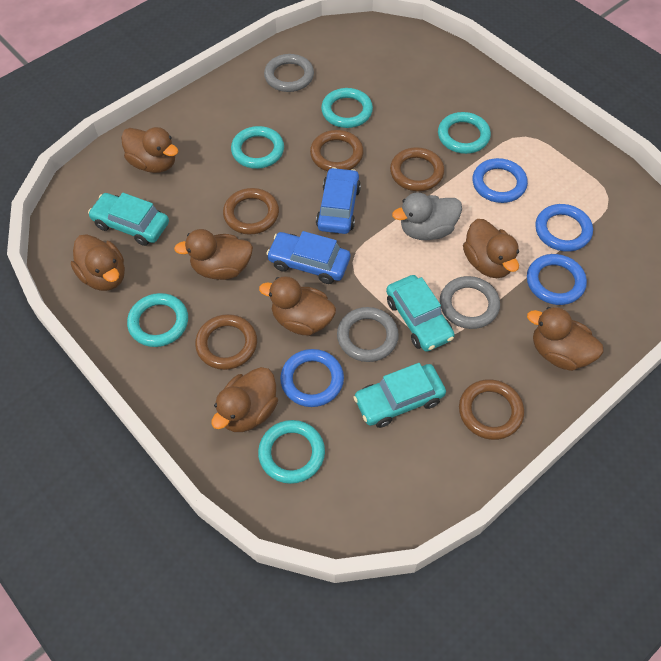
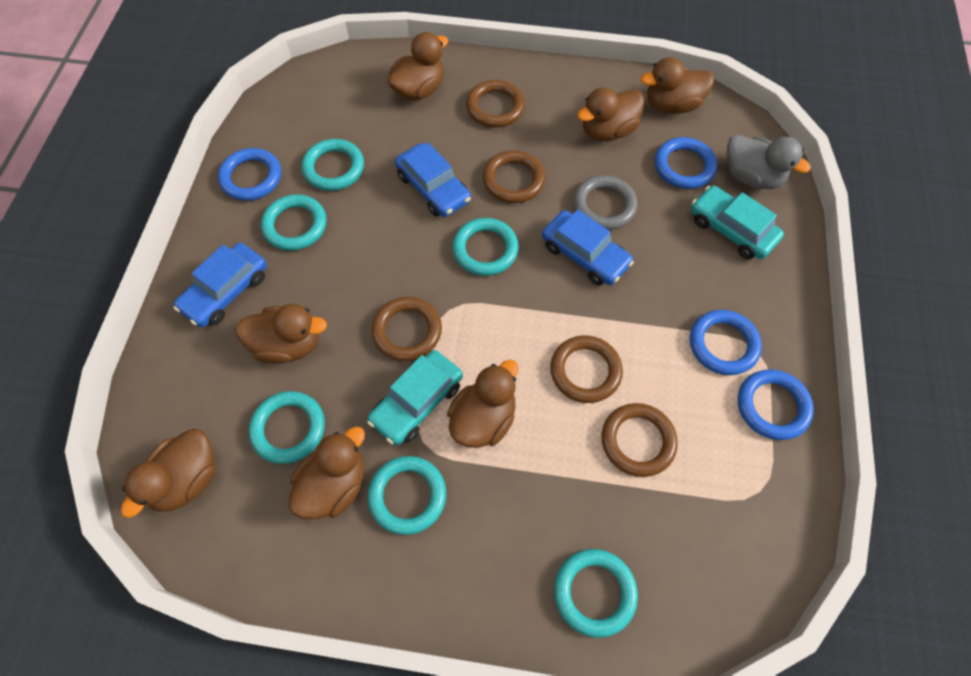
blue car: [266,231,350,284] [316,167,361,234] = 2 -> [174,243,267,327] [395,142,471,217] [542,209,634,285] = 3
grey ring: [264,54,314,92] [337,307,399,362] [440,276,500,329] = 3 -> [573,175,638,230] = 1
turquoise car: [88,193,169,246] [353,363,446,428] [386,275,455,352] = 3 -> [367,350,463,445] [691,185,784,259] = 2
turquoise ring: [127,293,188,347] [231,126,284,169] [258,420,325,484] [321,88,373,128] [438,112,491,154] = 5 -> [249,391,325,464] [261,194,326,251] [302,139,364,191] [368,456,446,535] [452,218,519,276] [554,549,638,638] = 6

